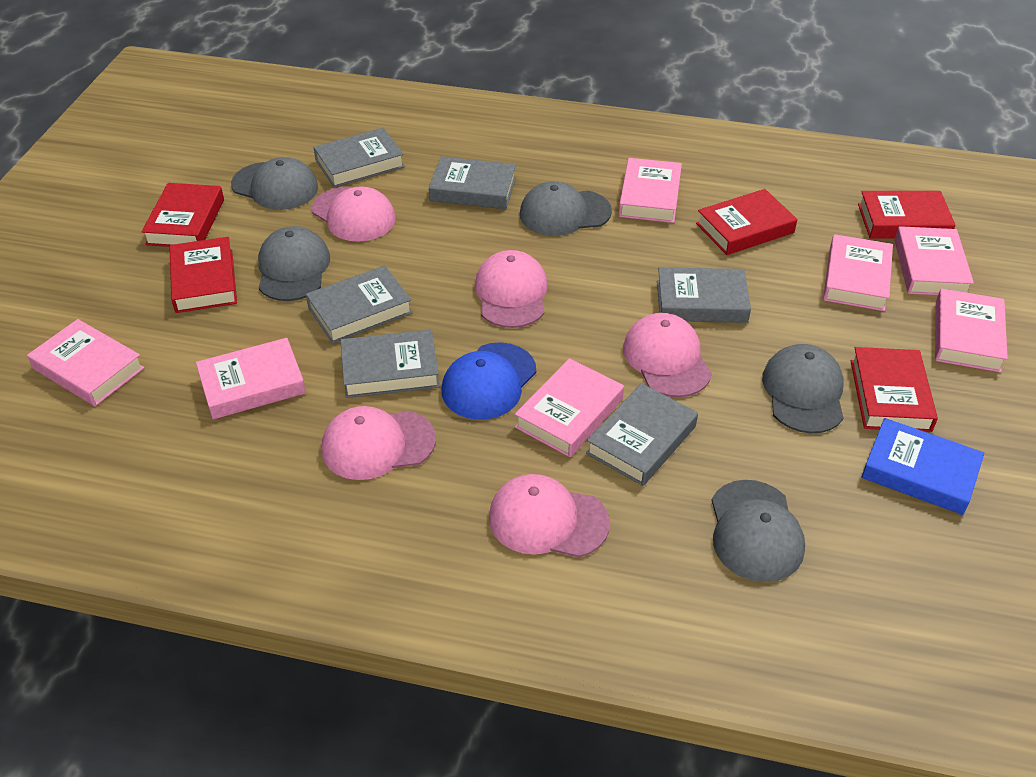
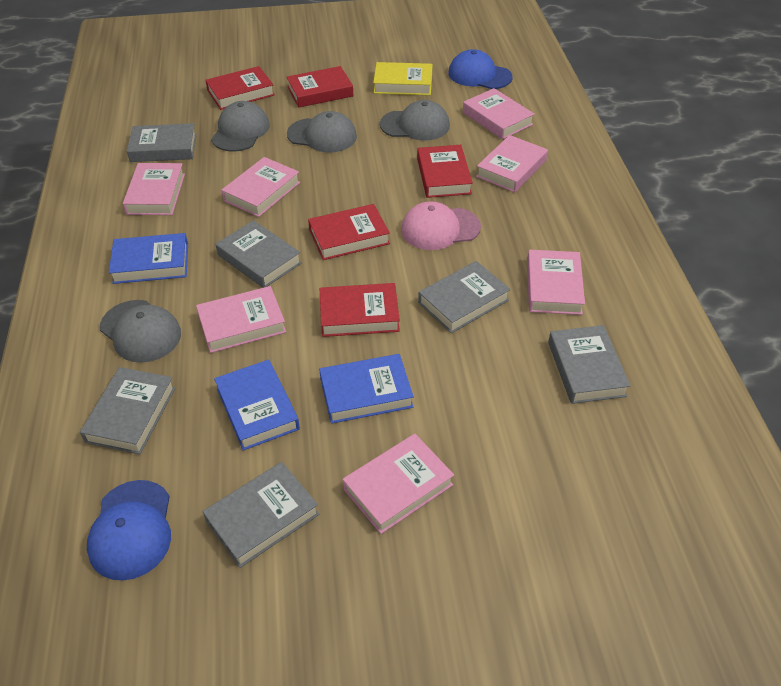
blue book: [861,418,984,515] = 1 -> [109,233,188,284] [214,360,300,450] [319,354,414,424] = 3
blue cap: [442,342,536,420] = 1 -> [87,480,171,581] [448,49,513,89] = 2
grey cap: [231,157,318,210] [258,226,330,301] [520,181,612,236] [712,480,805,582] [762,344,844,433] = 5 -> [100,300,181,363] [211,101,270,152] [287,111,357,153] [380,100,450,141] = 4
pink cap: [312,186,396,242] [322,406,436,480] [475,250,548,328] [489,474,610,557] [623,313,712,397] = 5 -> [401,201,481,250] = 1
yellow book: none = 0 -> [373,62,433,95] = 1

